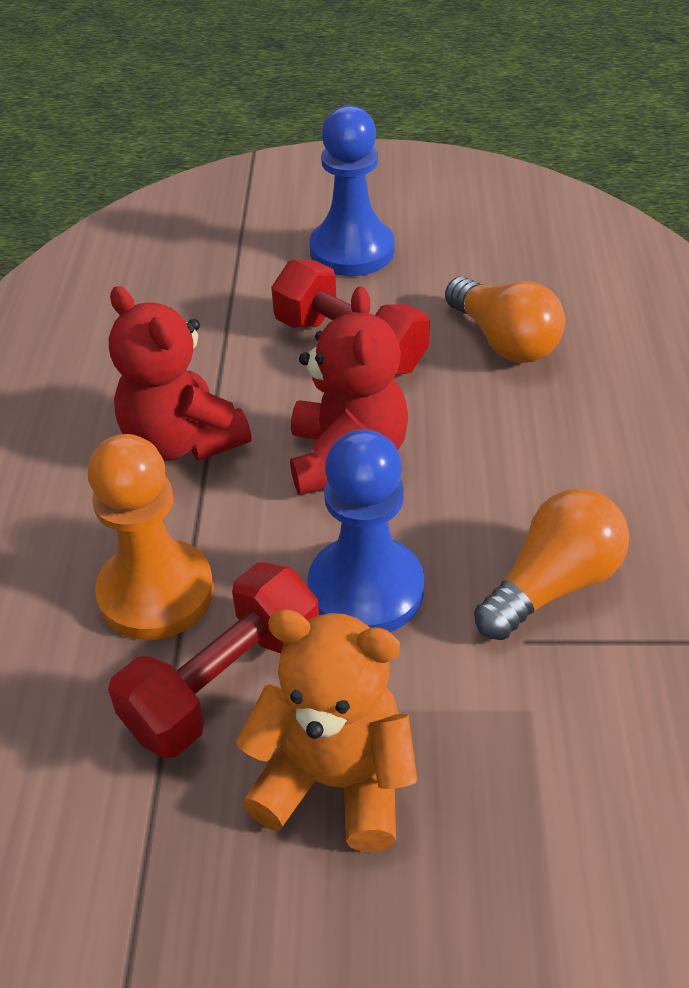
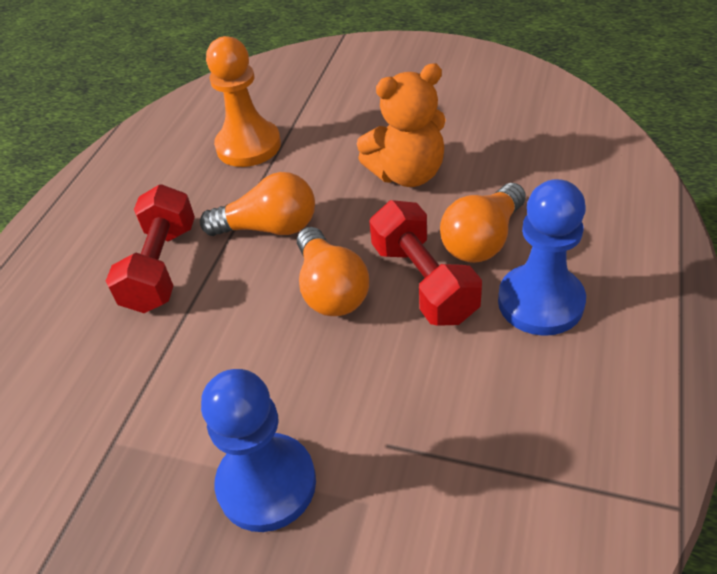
orange light bulb: [445,276,565,363] [474,489,629,640] = 2 -> [200,172,315,236] [297,227,369,316] [440,183,526,263] = 3
red teddy bear: [109,286,252,461] [290,286,408,495] = 2 -> none = 0

